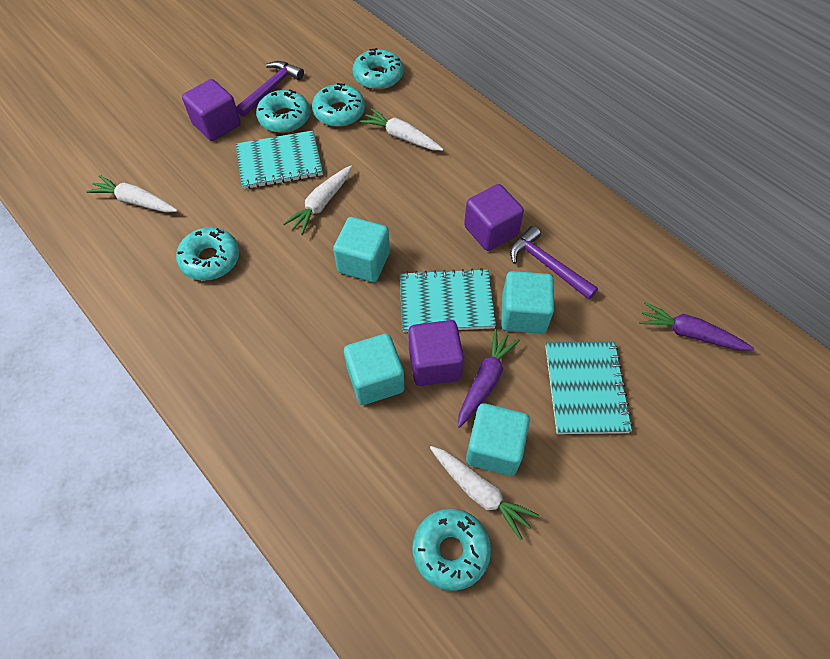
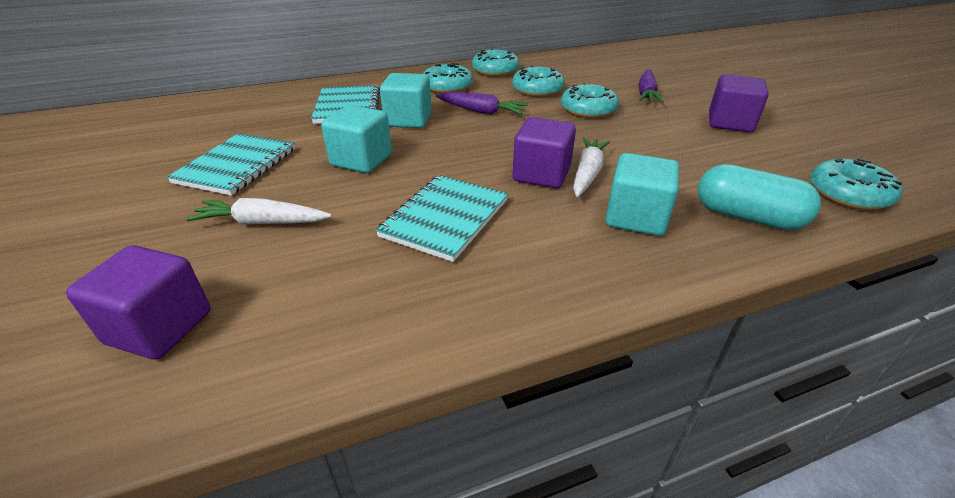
purple hammer: [236,61,304,117] [510,226,598,300] = 2 -> none = 0
turquoise capsule: none = 0 -> [698,164,821,230] = 1
turquoise cube: [333,217,390,282] [344,334,404,405] [466,403,530,476] [501,271,554,334] = 4 -> [321,105,392,173] [380,73,432,128] [605,153,679,236] = 3
white carrot: [86,175,178,213] [283,165,352,235] [360,108,443,151] [430,446,539,541] = 4 -> [186,198,332,225] [573,137,610,197] = 2

